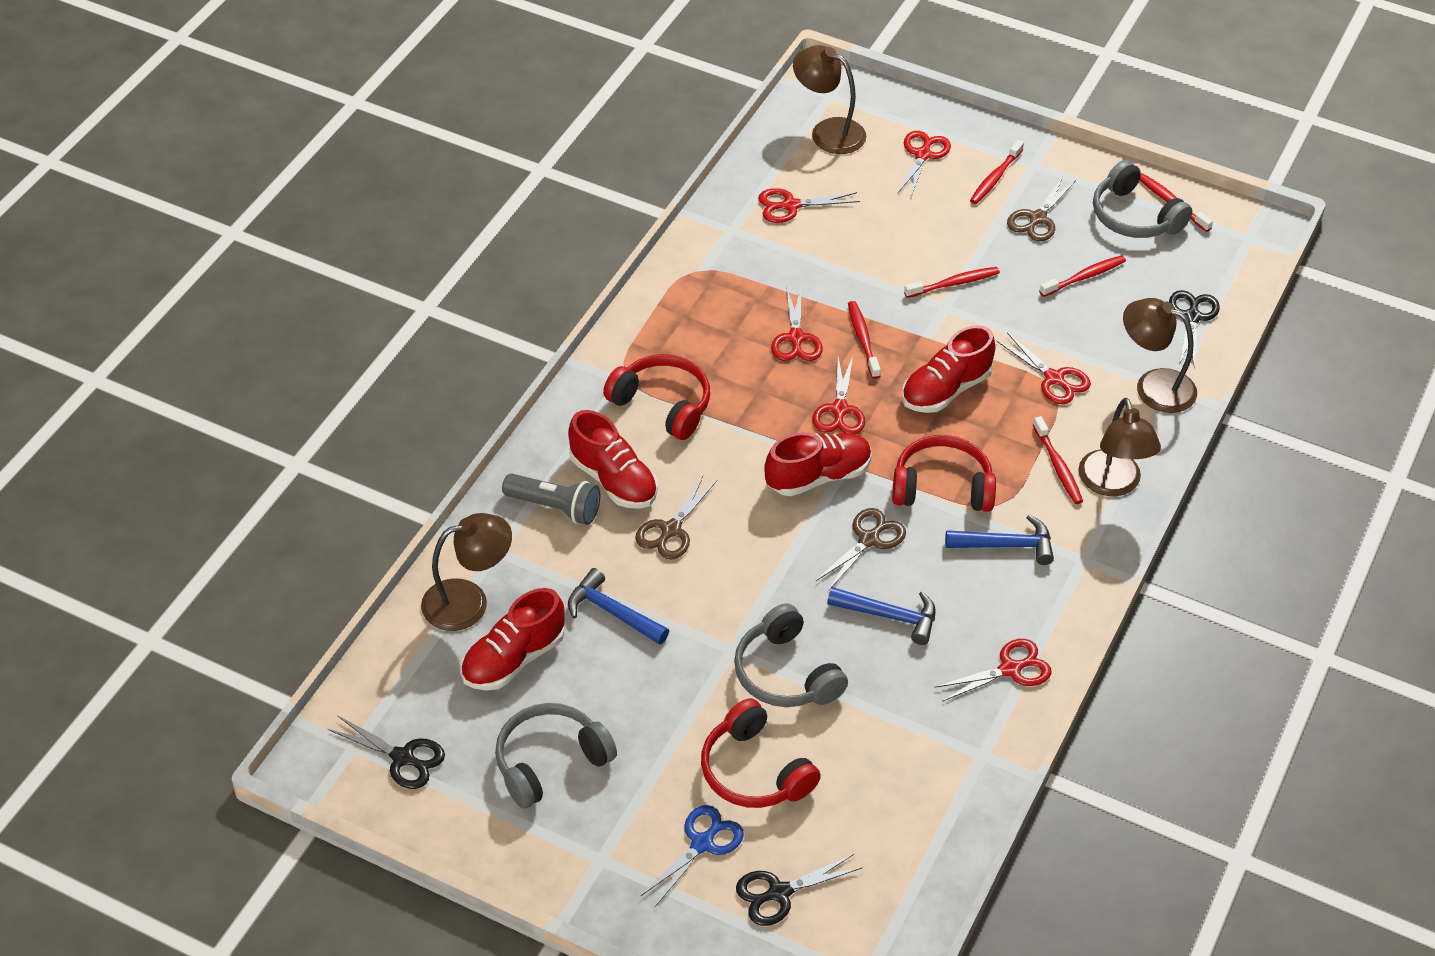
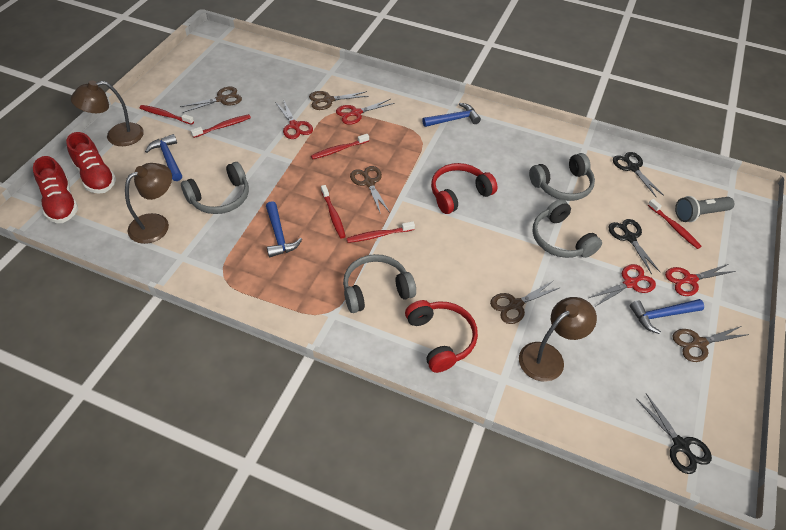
blue hammer: [568,568,669,645] [827,587,936,645] [945,515,1054,565] = 3 -> [145,134,182,181] [266,201,302,257] [422,103,481,127] [630,299,704,334] = 4
blue scissors: [640,805,744,907] = 1 -> none = 0
brown lamp: [421,513,512,631] [793,45,866,154] [1078,398,1161,496] [1123,298,1197,413] = 4 -> [71,80,144,146] [125,163,172,244] [519,297,597,382] = 3
brown scissors: [635,476,717,559] [815,508,906,590] [1007,177,1076,241] = 3 -> [180,87,242,113] [309,91,369,110] [350,166,390,214] [490,281,561,324] [673,326,749,362] = 5
grey headphones: [495,703,617,809] [734,603,848,707] [1093,160,1192,238] = 3 -> [181,162,249,214] [343,254,416,313] [529,153,595,201] [533,199,602,258] = 4
red headphones: [603,354,710,440] [701,698,821,808] [892,435,996,512] = 3 -> [405,300,478,373] [431,163,498,214] = 2
red scissors: [758,188,860,223] [771,286,823,361] [813,356,865,434] [897,131,951,197] [934,639,1052,702] [997,333,1091,404] = 6 -> [275,99,313,139] [336,99,395,125] [589,264,656,306] [665,264,736,296] = 4
red shoe: [461,588,565,690] [568,410,658,509] [764,432,872,496] [902,325,995,413] = 4 -> [33,156,78,223] [66,132,116,194] = 2

